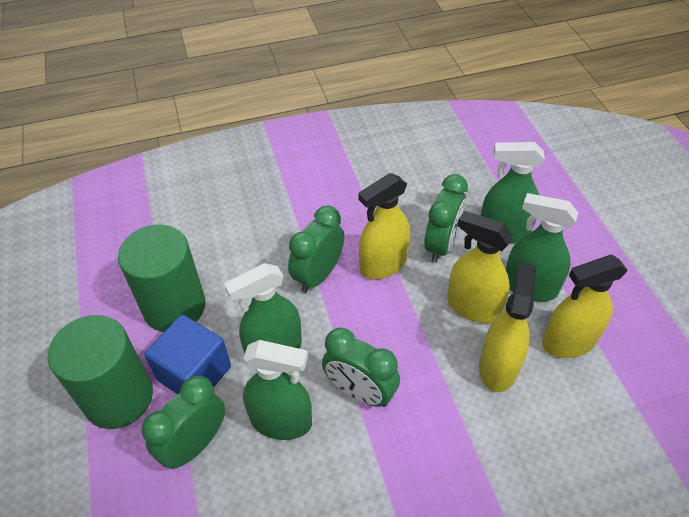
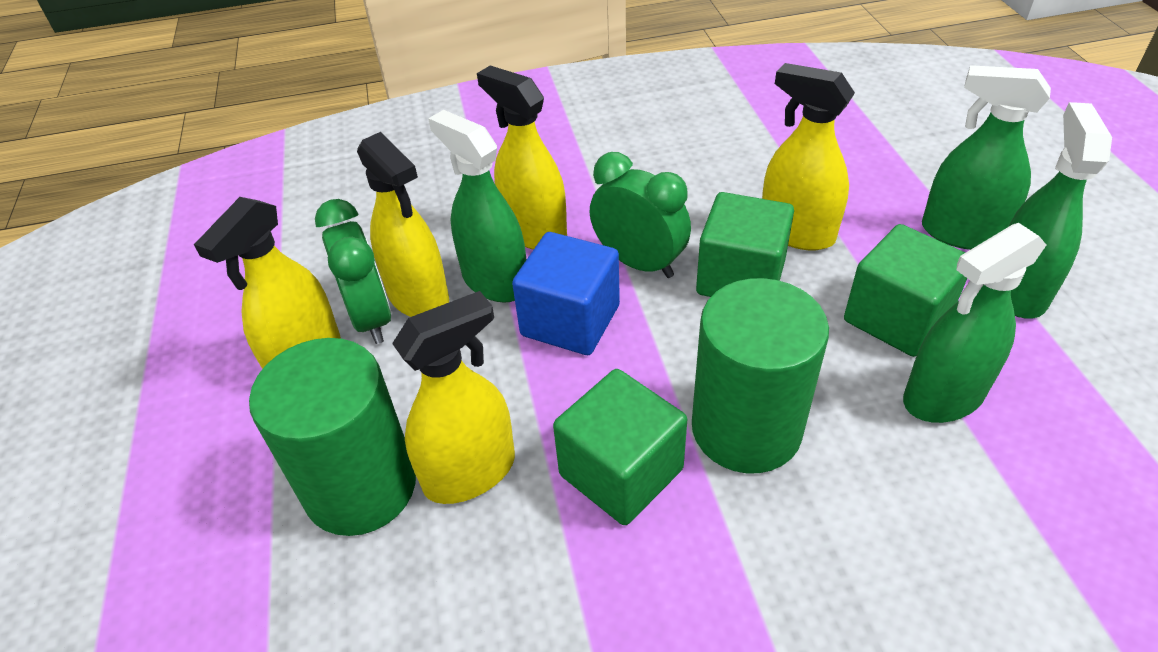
green clock: [141,375,225,469] [288,206,344,293] [322,327,400,407] [424,174,468,263] = 4 -> [315,199,391,344] [590,152,691,278] = 2
green cube: none = 0 -> [553,369,687,525] [696,192,794,297] [844,224,967,357] = 3
yellow spray bottle: [358,173,410,280] [447,211,513,323] [479,262,536,392] [542,255,628,358] = 4 -> [194,197,341,369] [357,132,449,317] [392,291,515,504] [477,66,567,250] [762,63,855,250] = 5

